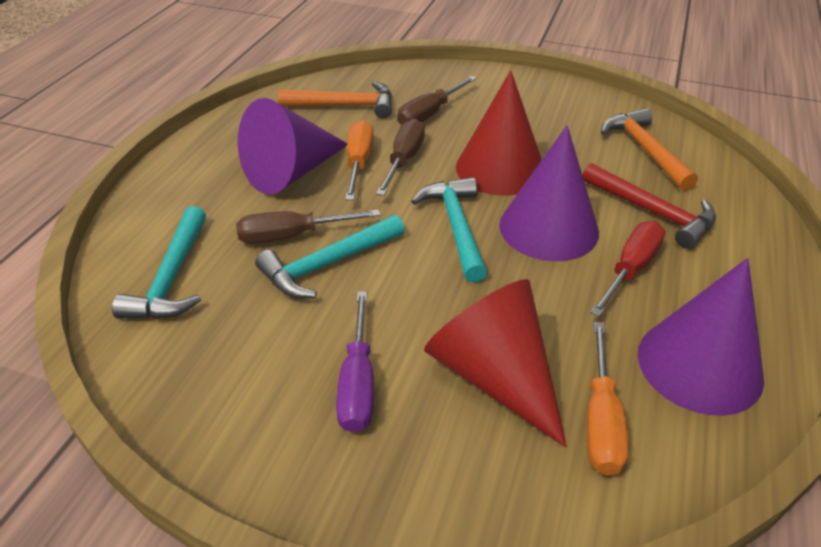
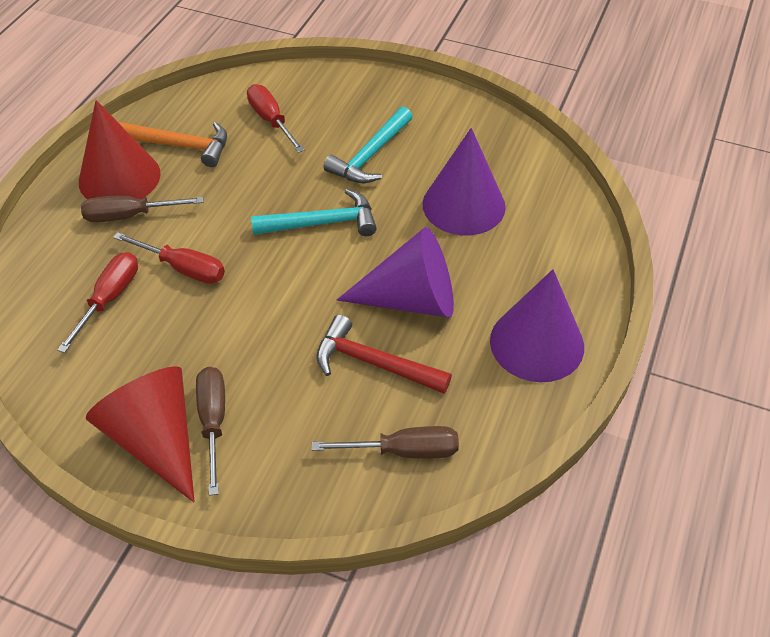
orange hammer: [278,82,392,119] [601,108,698,191] = 2 -> [118,122,227,167] = 1
orange screwdriver: [345,120,374,200] [586,322,629,475] = 2 -> none = 0
purple screwdriver: [336,291,374,433] = 1 -> none = 0
red screwdriver: [590,221,665,317] = 1 -> [57,252,138,353] [113,232,225,284] [247,84,305,153] = 3
turquoise hammer: [112,206,206,319] [255,215,405,298] [411,177,487,283] = 3 -> [251,189,377,236] [323,107,413,183] = 2

